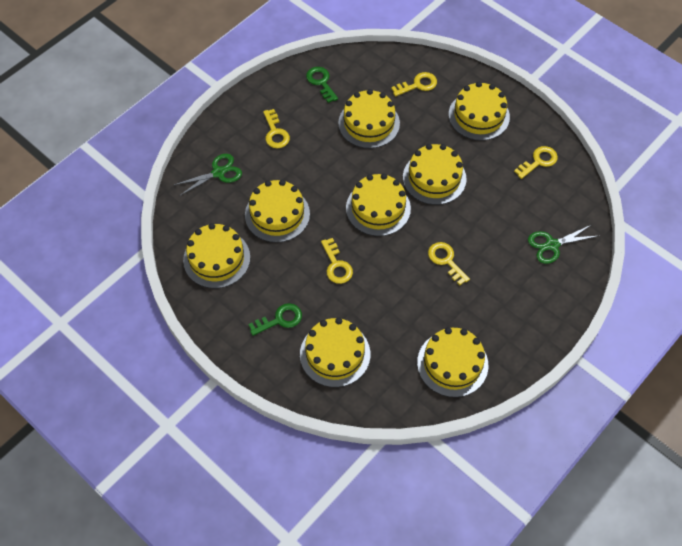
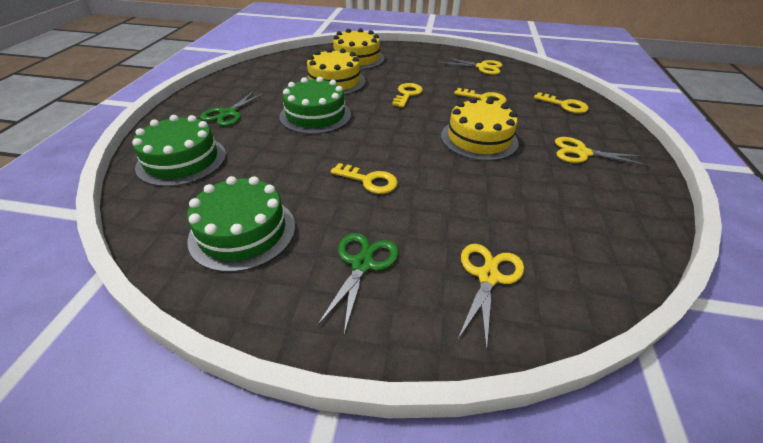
green cake: none = 0 -> [132,115,226,187] [187,176,295,272] [279,77,351,134] = 3
green key: [248,303,302,336] [306,67,338,103] = 2 -> none = 0
yellow cake: [183,223,250,288] [245,180,310,243] [300,318,370,387] [338,89,400,148] [346,174,411,236] [403,144,467,205] [417,327,488,397] [449,82,510,141] = 8 -> [306,48,366,95] [333,28,385,70] [441,97,519,161] = 3
yellow key: [263,109,290,148] [321,238,353,284] [391,72,437,96] [428,242,470,285] [514,146,558,179] = 5 -> [330,163,398,194] [392,83,423,107] [454,88,506,105] [534,92,588,113] = 4
yellow scissors: none = 0 -> [441,57,502,75] [458,244,524,352] [555,137,648,166] = 3

